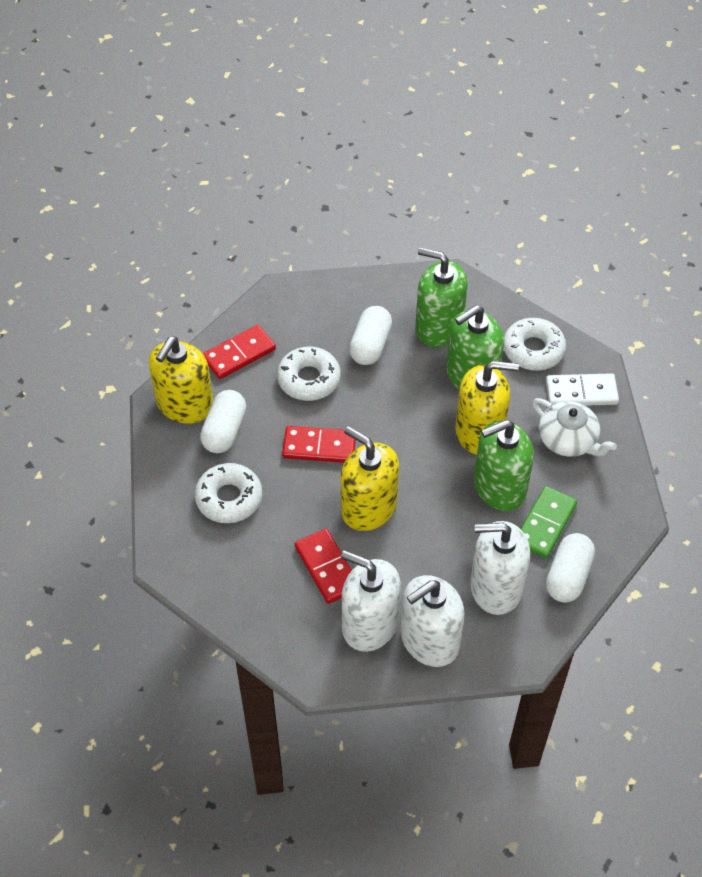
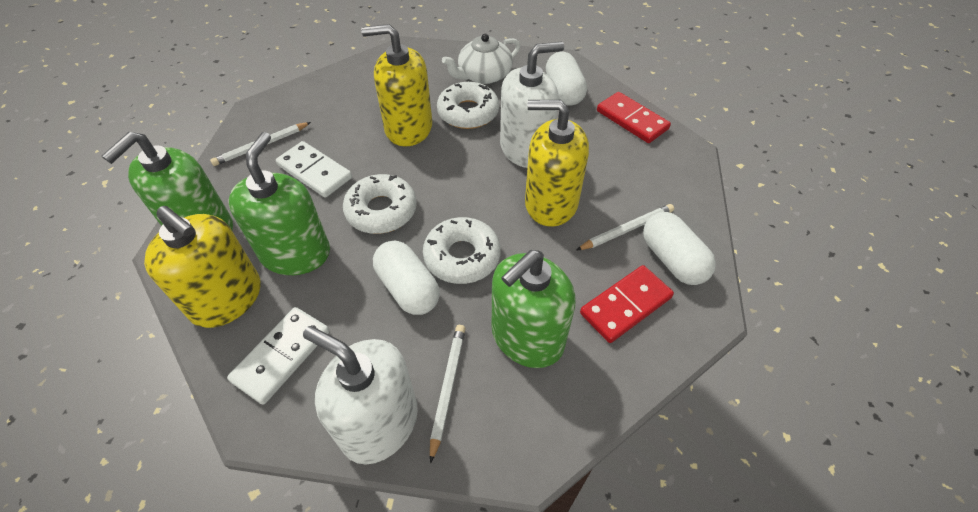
green domino: [521,486,577,558] = 1 -> none = 0
red domino: [203,325,276,379] [282,426,356,463] [295,529,352,604] = 3 -> [580,265,674,343] [597,92,671,143] = 2
white domino: [546,373,619,406] = 1 -> [227,307,329,405] [276,141,352,198] = 2
white pencil: none = 0 -> [210,122,311,166] [430,325,465,464] [577,204,674,250] = 3
white soap dispenser: [341,550,401,652] [401,575,464,667] [470,521,530,615] = 3 -> [303,326,418,464] [500,42,564,168] = 2

